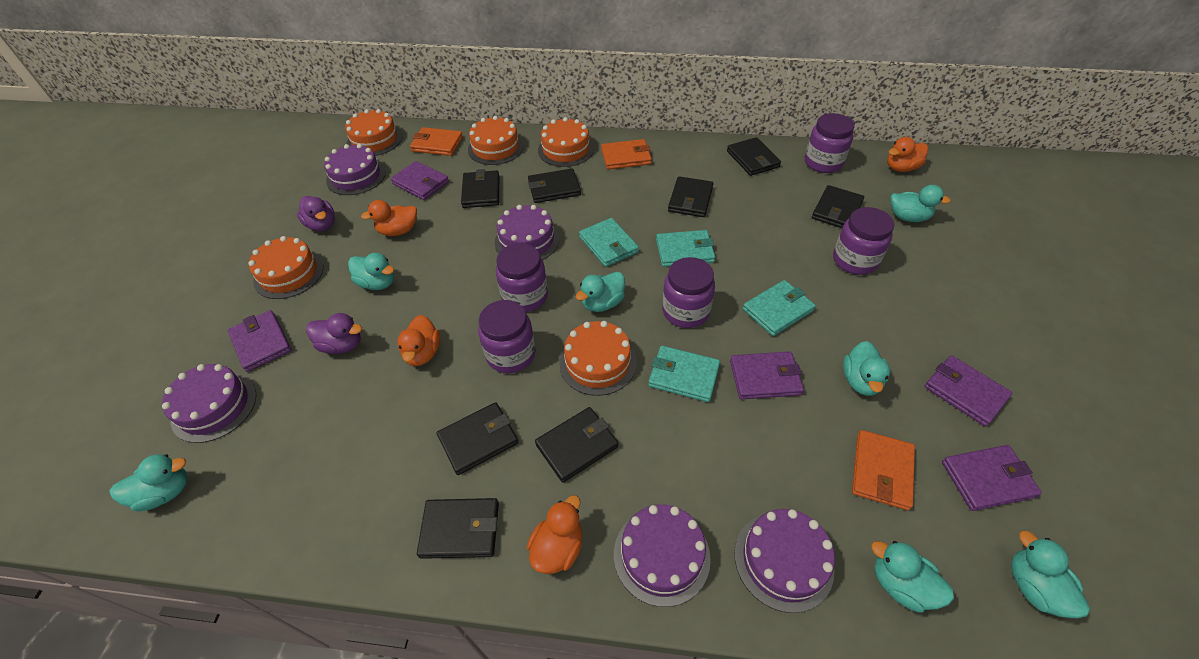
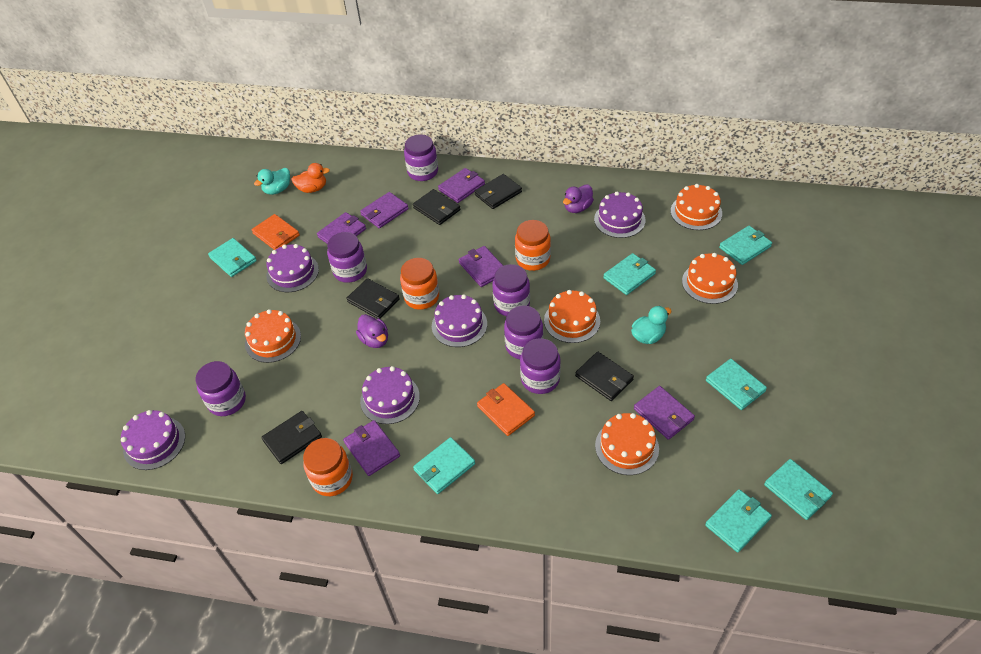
black wallet: [417,498,499,559] [437,402,518,475] [461,169,499,208] [528,168,581,203] [535,407,618,482] [668,176,714,217] [727,137,781,176] [812,185,864,228] = 8 -> [261,411,322,464] [347,278,400,319] [413,189,460,225] [474,174,522,209] [575,352,634,401] = 5
orange duck: [361,200,417,236] [397,315,440,366] [527,495,582,574] [887,137,928,172] = 4 -> [291,163,330,193] = 1
orange jar: none = 0 -> [303,438,353,496] [400,258,439,310] [515,220,551,271] = 3
orange wallet: [410,127,463,156] [601,139,652,170] [852,430,915,510] = 3 -> [252,214,300,250] [477,383,535,436] = 2
purple jar: [478,300,536,373] [496,243,548,312] [662,257,715,328] [805,113,854,173] [833,207,894,275] = 5 -> [196,361,246,416] [327,232,367,283] [404,134,438,181] [493,264,530,316] [504,306,543,359] [520,338,561,394] = 6
purple wallet: [228,310,292,372] [391,161,449,200] [730,351,804,399] [924,355,1012,427] [942,445,1042,511] = 5 -> [317,212,366,244] [343,420,400,476] [360,192,409,228] [438,168,485,203] [459,246,503,287] [634,386,695,440] = 6
turquoise duck: [109,454,188,512] [348,253,394,290] [576,272,625,312] [843,341,890,396] [871,541,954,612] [890,185,951,222] [1011,530,1090,618] = 7 -> [254,168,290,195] [631,306,672,344] = 2
turquoise wallet: [579,218,639,267] [648,346,720,402] [656,230,715,267] [743,280,816,336] = 4 -> [208,238,257,277] [413,437,475,494] [603,253,656,295] [705,489,772,552] [706,359,767,410] [719,226,772,265] [764,459,833,520] = 7

